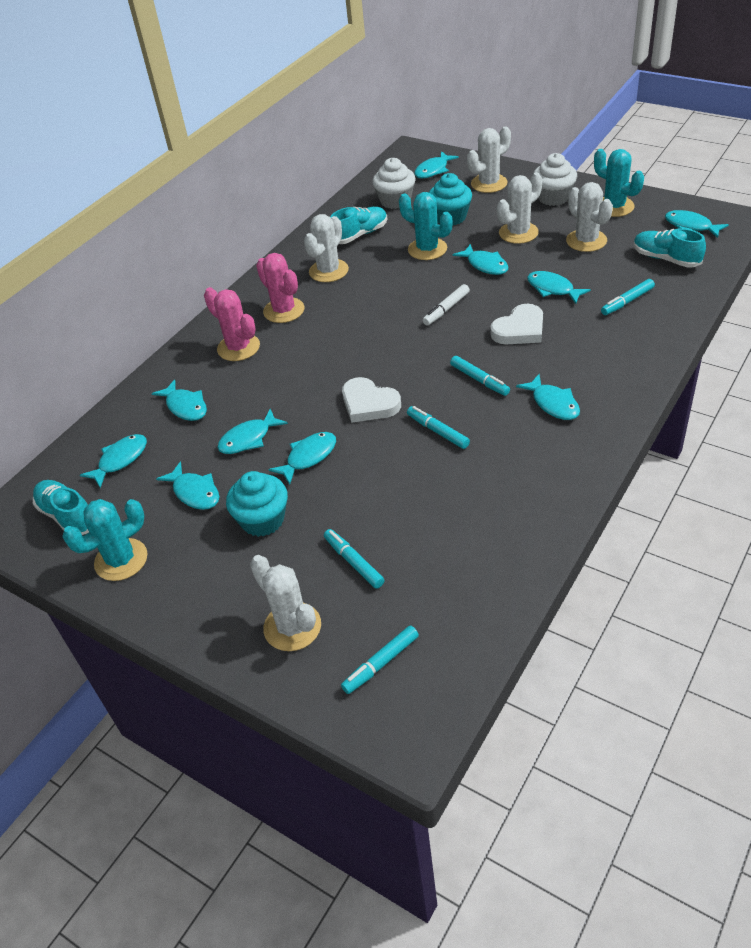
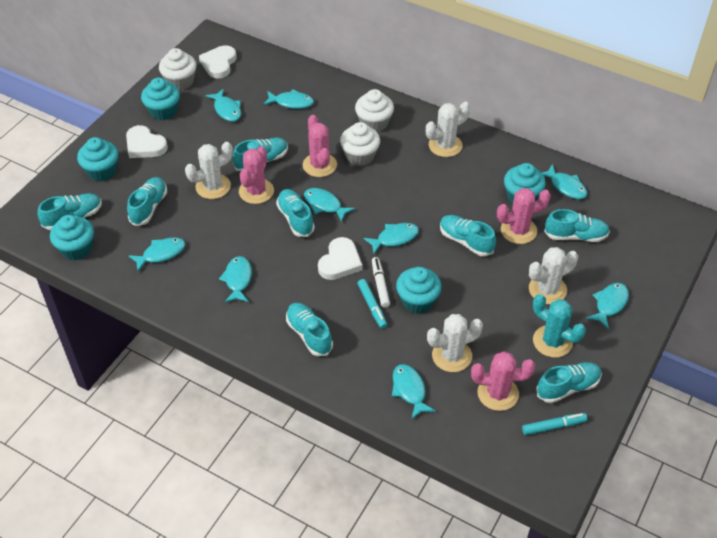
pink cactus: [204,287,260,361] [256,253,304,323] = 2 -> [239,146,274,204] [303,115,337,177] [471,351,535,411] [497,188,551,244] = 4
turquoise cactus: [62,499,147,581] [399,192,452,260] [594,149,644,217] = 3 -> [533,294,586,358] = 1
turquoise cupcake: [226,471,288,537] [429,173,472,226] = 2 -> [50,215,94,260] [77,137,118,181] [141,78,180,120] [396,267,442,313] [504,163,546,203] = 5
turquoise fish: [80,434,147,488] [152,380,207,421] [156,461,219,510] [217,409,288,454] [268,432,336,485] [414,151,459,178] [453,244,508,275] [516,374,580,420] [527,271,591,304] [665,210,729,238] = 10 -> [128,237,185,272] [206,89,241,122] [219,256,252,302] [263,89,314,109] [304,188,355,223] [363,223,419,254] [392,364,436,420] [542,164,587,199] [586,283,629,330] = 9
turquoise marker: [324,529,384,589] [341,625,419,694] [407,406,470,449] [450,356,510,396] [601,279,655,315] = 5 -> [357,279,387,329] [522,413,587,435] = 2
turquoise shoe: [33,480,89,535] [330,207,387,244] [634,228,706,268] = 3 -> [37,193,102,230] [127,177,167,226] [232,137,288,171] [276,189,315,237] [286,303,333,356] [440,215,496,256] [537,362,602,403] [544,209,610,242] = 8
white cactus: [250,555,321,651] [304,214,349,282] [467,126,511,193] [497,173,542,244] [566,182,613,252] = 5 -> [185,142,233,199] [426,101,470,157] [427,314,483,372] [529,247,578,305] = 4
white cupcake: [372,158,415,209] [533,153,577,206] = 2 -> [159,48,197,90] [340,122,380,166] [355,89,394,132] = 3
white heart: [342,377,401,423] [490,304,543,344] = 2 -> [126,125,168,158] [199,45,237,79] [318,237,362,280] = 3

